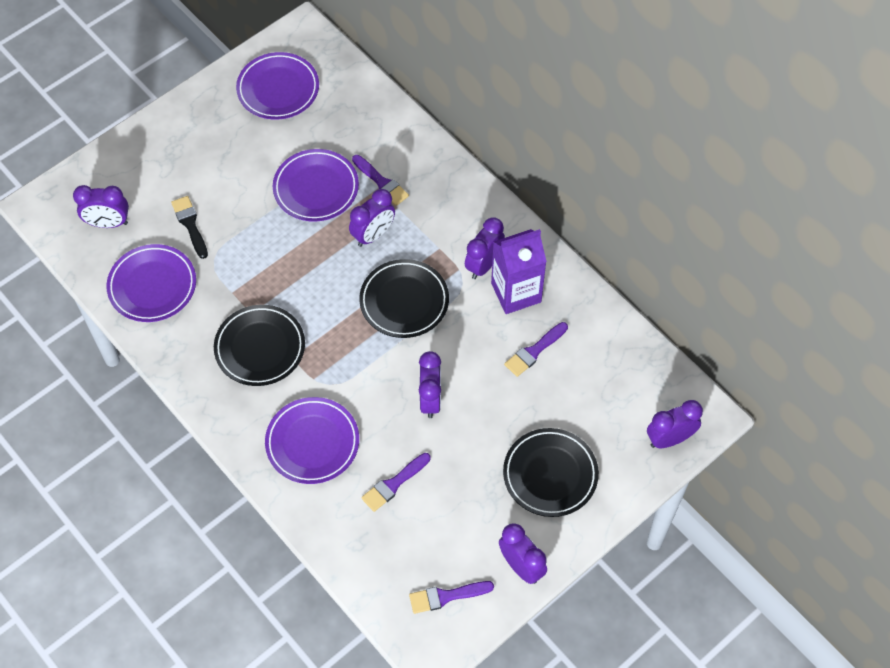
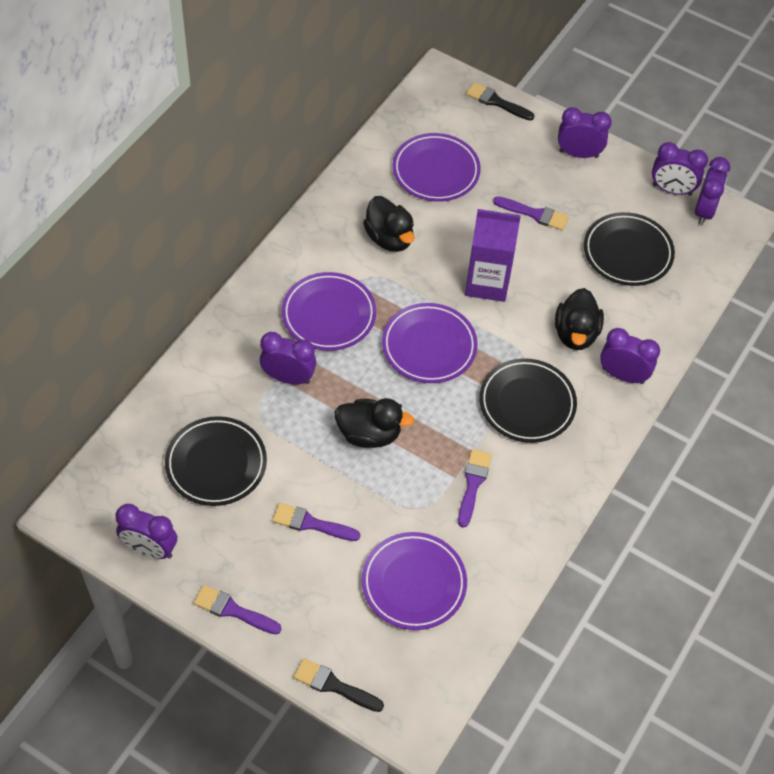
black brush: [171,196,208,259] = 1 -> [293,658,384,712] [466,82,534,121] = 2
black duck: none = 0 -> [335,398,414,448] [363,196,414,252] [555,288,604,350] = 3

